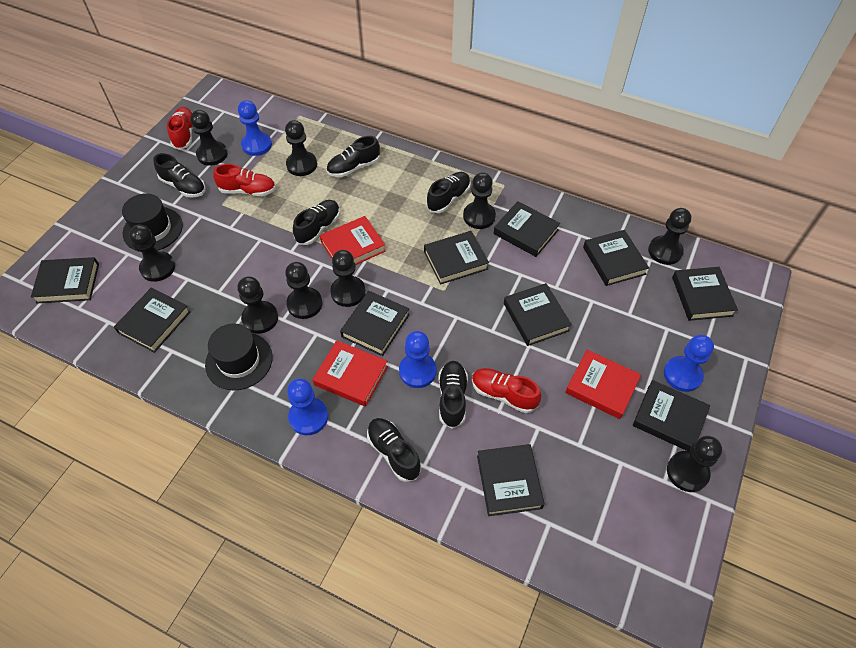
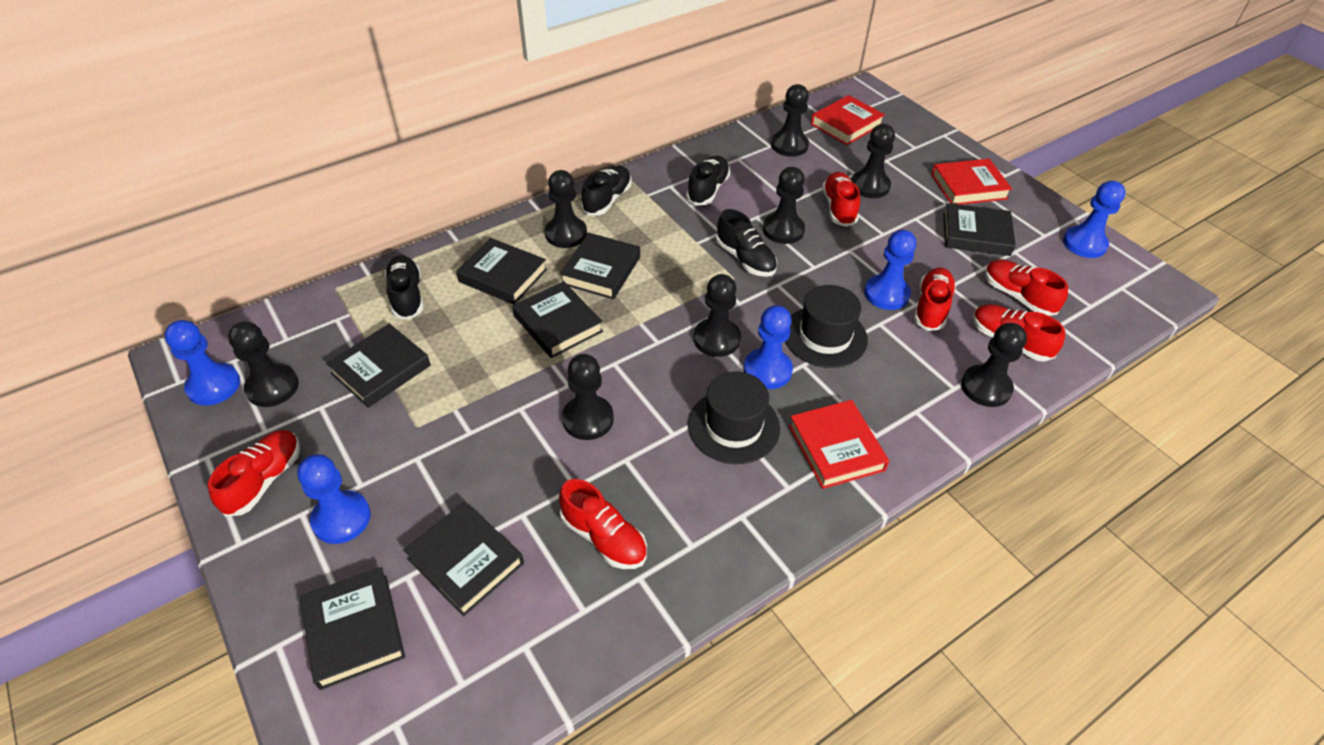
black book: [31,257,99,304] [114,287,190,353] [340,291,410,356] [424,231,489,285] [477,444,545,516] [494,201,560,257] [504,283,572,346] [583,230,649,286] [633,380,710,451] [672,267,738,321] = 10 -> [300,567,405,690] [326,323,431,408] [403,501,524,616] [456,238,547,304] [512,281,603,358] [560,233,640,299] [943,203,1016,256] = 7
black pawn: [129,225,175,282] [190,110,228,166] [237,277,278,334] [285,120,317,176] [285,262,322,319] [330,250,366,307] [463,172,496,229] [648,208,691,265] [667,436,722,492] = 9 -> [228,321,299,407] [545,170,587,248] [562,354,614,440] [694,274,741,357] [763,167,805,244] [771,84,809,157] [851,124,895,198] [961,323,1027,407] = 8
black shoe: [153,153,205,197] [293,200,340,245] [327,136,380,177] [367,418,421,482] [426,172,471,213] [438,361,468,429] = 6 -> [385,255,423,320] [581,166,631,215] [686,156,730,205] [716,209,777,277] = 4
blue pawn: [238,100,272,156] [287,378,328,435] [399,331,437,388] [664,335,714,392] = 4 -> [164,320,240,406] [297,454,371,544] [744,305,793,389] [864,230,916,310] [1063,181,1126,258] = 5
red shoe: [167,107,193,150] [213,164,276,196] [472,368,541,413] = 3 -> [208,430,300,517] [559,479,647,569] [822,172,860,227] [914,268,956,331] [973,304,1065,362] [985,259,1068,316] = 6

